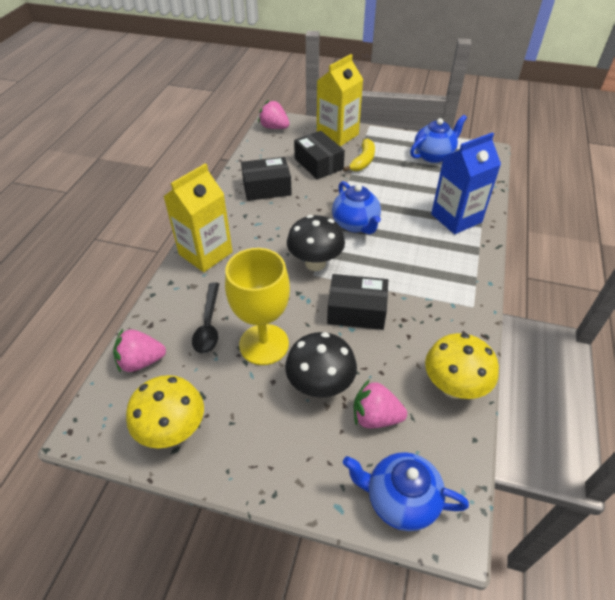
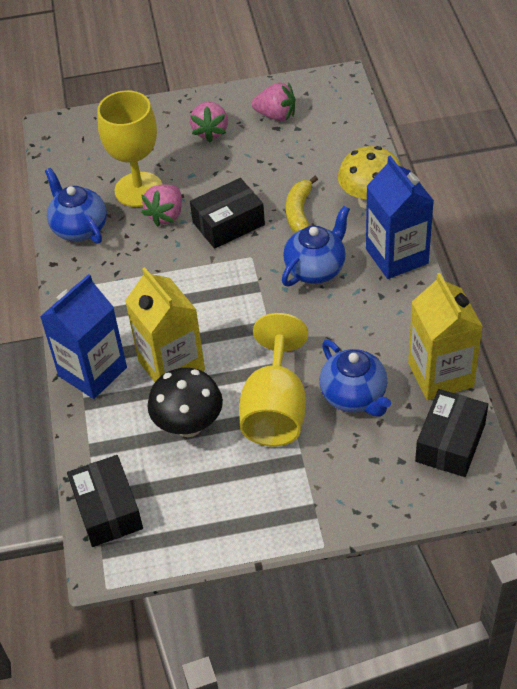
black mushroom: [285,332,357,398] [287,215,345,271] = 2 -> [147,368,223,437] = 1
black spoon: [192,282,219,354] = 1 -> none = 0
blue carton: [431,132,501,234] = 1 -> [40,274,127,399] [366,156,434,279] = 2
yellow goblet: [225,248,290,365] = 1 -> [97,90,162,207] [239,313,308,447] = 2
yellow mushroom: [126,375,204,448] [425,333,499,399] = 2 -> [338,146,401,209] = 1

